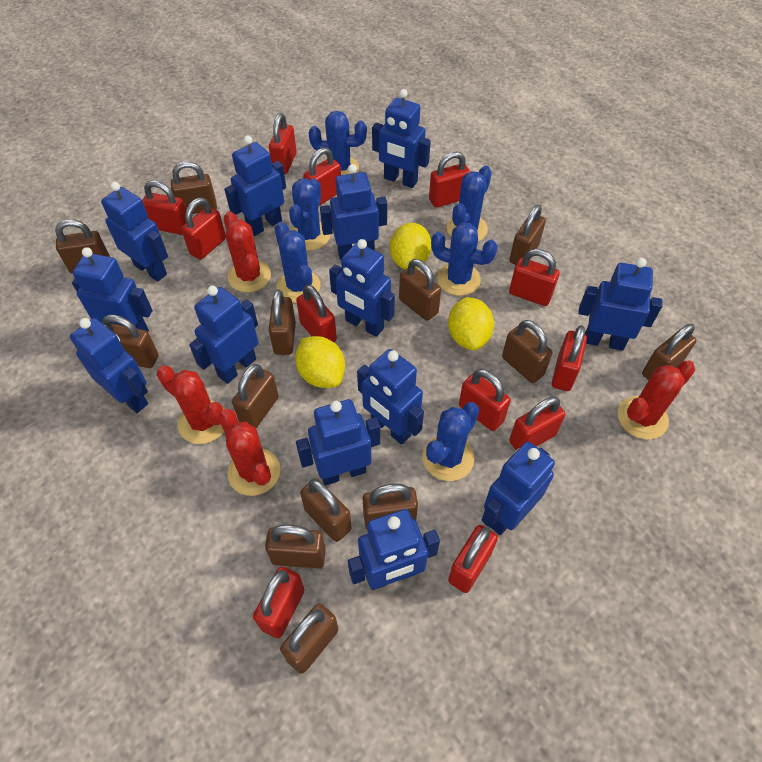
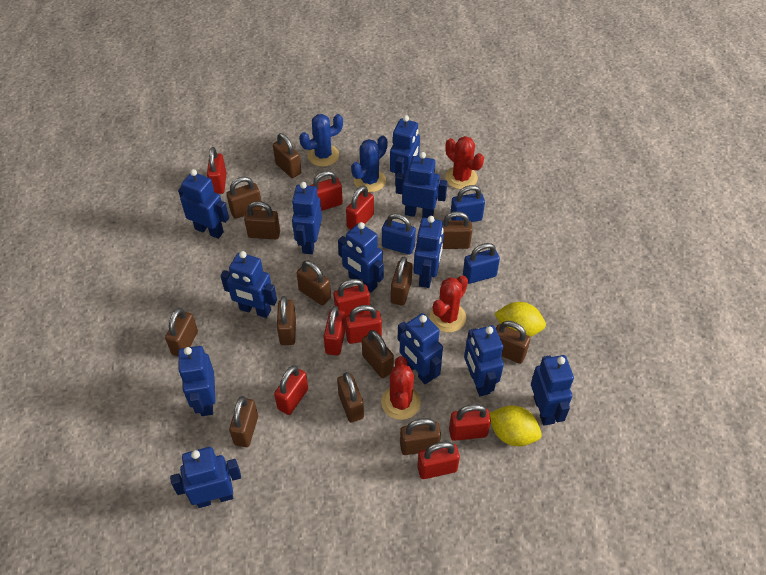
blue cactus: [275,222,321,303] [289,178,330,251] [309,111,367,175] [422,402,480,481] [431,223,498,296] [447,166,492,241] = 6 -> [299,114,343,167] [351,135,388,192] = 2
blue padlock: none = 0 -> [382,213,416,255] [451,185,485,222] [463,243,500,284] = 3
blue robot: [70,318,148,413] [72,247,153,332] [101,182,168,281] [189,286,259,384] [225,135,286,236] [296,399,380,485] [320,164,387,260] [329,239,395,337] [348,509,440,590] [357,349,424,444] [372,89,431,188] [482,441,555,535] [578,258,663,351] = 13 -> [170,447,241,508] [178,169,229,239] [178,346,216,416] [220,251,277,318] [292,182,322,254] [338,222,384,293] [390,115,420,186] [396,152,447,218] [398,313,443,384] [414,216,444,288] [464,325,504,396] [531,355,574,426] = 12
red cactus: [156,365,225,444] [219,409,281,496] [224,211,271,292] [618,360,695,439] = 4 -> [381,356,421,420] [430,275,468,332] [445,136,484,189] = 3
red padlock: [142,180,186,235] [181,198,226,260] [253,567,304,638] [269,113,297,174] [296,284,337,342] [303,148,341,206] [429,152,470,207] [448,525,498,593] [459,369,511,431] [509,249,560,306] [509,396,565,450] [552,325,587,391] = 12 -> [207,147,227,194] [274,365,308,415] [310,171,343,211] [324,306,346,356] [333,279,370,317] [345,305,382,344] [346,185,374,229] [417,442,460,479] [449,404,491,441] = 9
yellow lemon: [295,336,345,388] [390,223,431,269] [448,297,494,351] = 3 -> [489,405,542,446] [494,302,546,337] = 2

